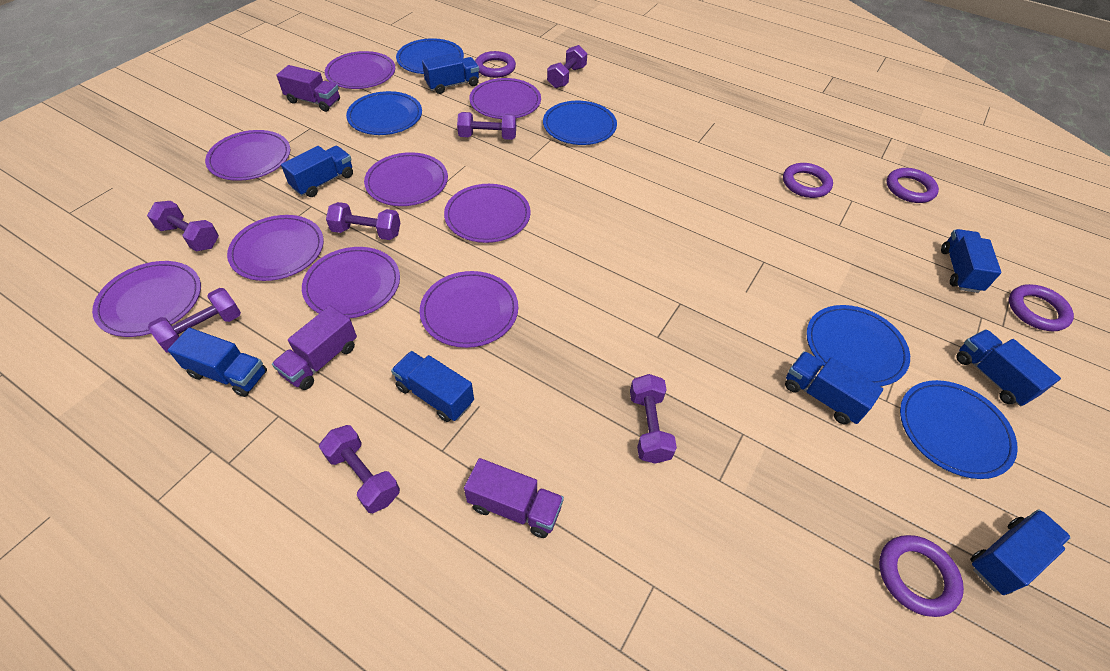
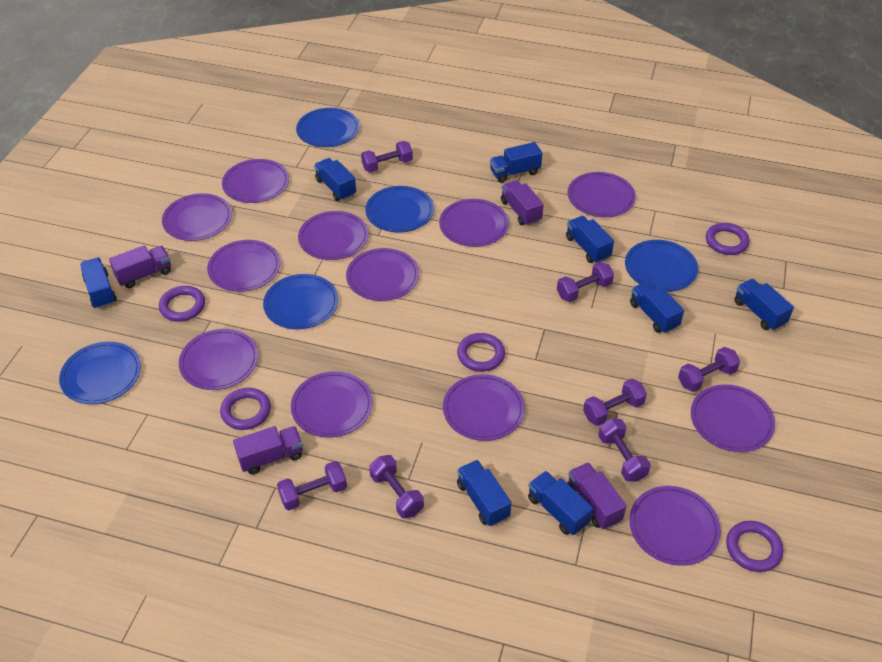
purple plate: [92,261,201,337] [205,130,291,181] [227,215,324,281] [302,247,400,318] [325,51,395,89] [364,152,448,206] [420,271,518,348] [444,184,531,243] [469,78,541,119] = 9 -> [162,193,232,241] [179,329,258,390] [207,240,280,292] [222,159,289,203] [291,371,373,438] [298,211,369,260] [346,248,419,301] [439,199,509,247] [443,374,525,441] [568,172,636,217] [629,486,721,566] [691,384,775,452] = 12
purple truck: [272,306,357,390] [276,65,340,112] [464,458,564,538] = 3 -> [109,245,171,288] [233,426,303,474] [501,180,544,226] [567,462,627,529] = 4

